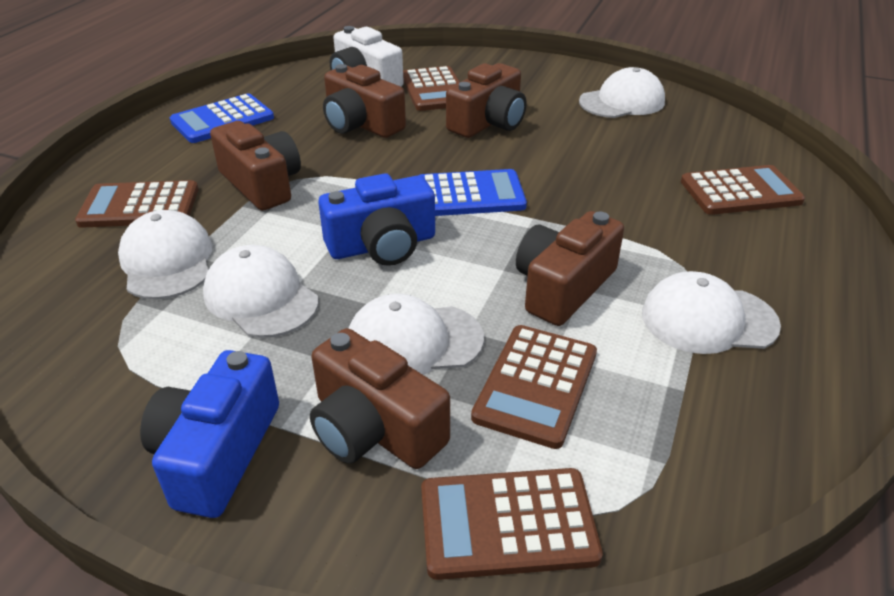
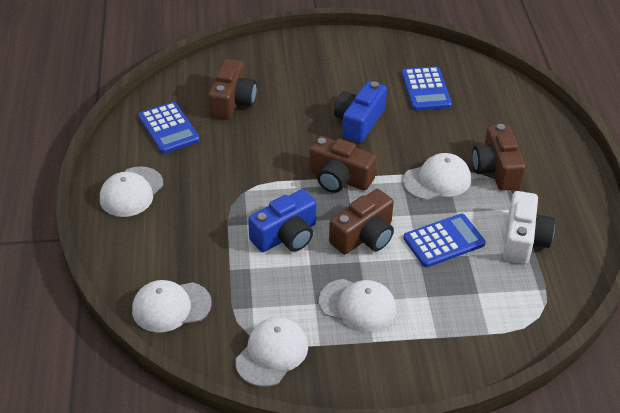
blue calculator: [170,93,274,143] [419,169,527,216] = 2 -> [138,102,200,154] [402,66,452,111] [403,214,486,267] = 3
brown calculator: [75,180,199,228] [403,66,460,111] [421,468,603,580] [471,325,597,449] [681,165,805,215] = 5 -> none = 0
brown camera: [210,121,301,211] [310,328,450,469] [323,64,406,138] [446,63,526,138] [516,211,624,326] = 5 -> [208,59,257,120] [309,136,377,193] [329,189,394,254] [472,124,526,191] = 4

